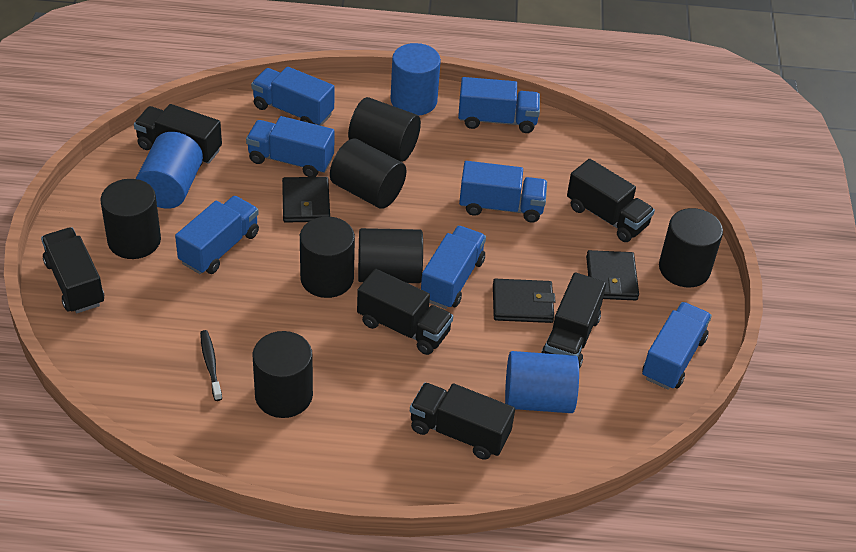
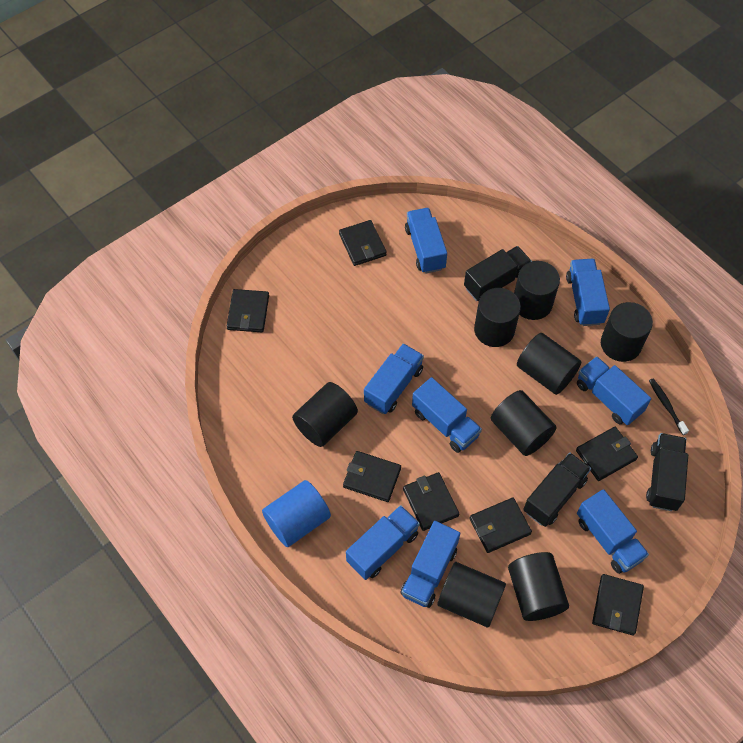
black cylinder: [101,179,161,259] [252,331,313,418] [300,216,355,298] [330,139,407,209] [348,97,421,162] [358,228,423,283] [659,208,723,288] = 7 -> [292,382,358,447] [437,562,506,628] [474,288,521,347] [491,390,557,456] [508,552,569,621] [514,261,560,320] [517,333,581,395] [601,302,653,362] = 8
black truck: [41,228,104,313] [134,104,222,166] [357,269,453,355] [410,383,515,460] [541,272,606,368] [567,159,655,242] = 6 -> [464,246,532,302] [523,453,591,527] [646,433,688,511] = 3
black wallet: [282,177,330,223] [493,279,556,323] [586,250,639,300] = 3 -> [227,289,269,332] [339,220,387,266] [343,451,401,502] [403,472,459,531] [470,498,532,553] [576,427,638,481] [592,574,644,636] = 7
blue cylinder: [136,132,203,209] [390,43,441,116] [505,351,579,413] = 3 -> [262,480,331,547] = 1
blue truck: [175,196,259,274] [246,116,334,177] [251,67,334,126] [421,226,486,309] [458,77,540,133] [459,161,547,223] [642,302,712,390] = 7 -> [346,505,420,580] [364,344,424,414] [400,521,460,608] [405,208,447,273] [412,377,482,453] [566,259,610,326] [577,356,651,425] [577,489,649,574] = 8

